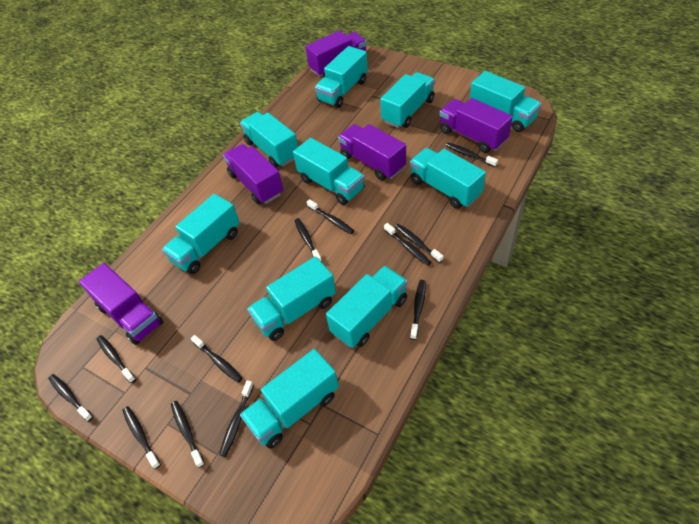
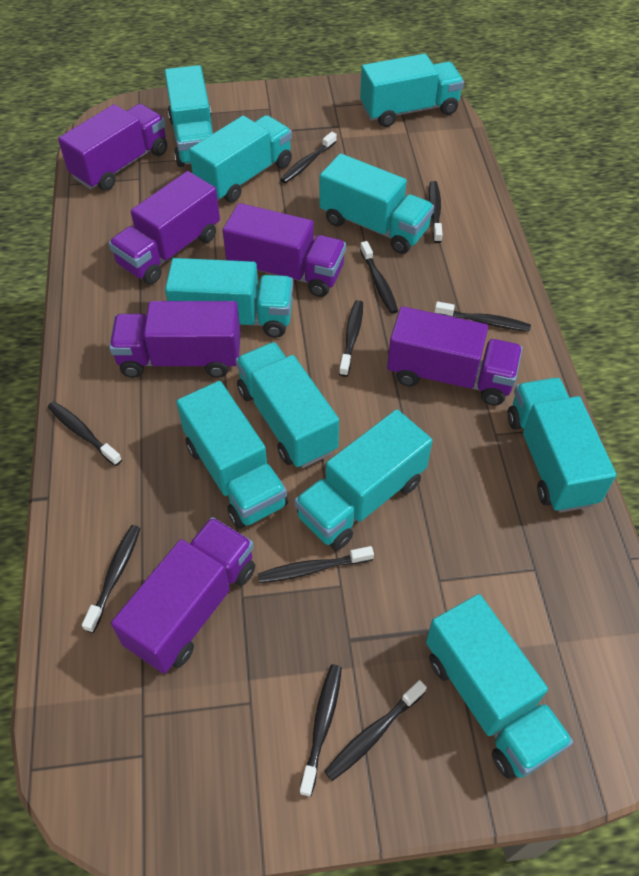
black toothbrush: [48,374,93,422] [96,335,136,383] [122,406,161,469] [171,401,205,468] [191,335,243,383] [219,380,254,457] [294,218,322,262] [307,199,354,234] [384,223,432,266] [395,224,443,263] [410,280,426,340] [446,143,498,167] = 12 -> [48,401,122,466] [82,525,140,633] [258,546,374,583] [280,132,337,183] [299,664,342,797] [324,680,427,781] [339,300,363,377] [360,241,398,314] [429,181,442,243] [435,302,531,332] = 10
purple truck: [79,263,163,345] [223,144,283,204] [305,31,367,77] [338,124,406,181] [440,98,513,153] = 5 -> [58,104,167,191] [109,171,220,284] [109,301,241,378] [111,517,255,674] [223,203,346,297] [387,306,523,406] = 6

